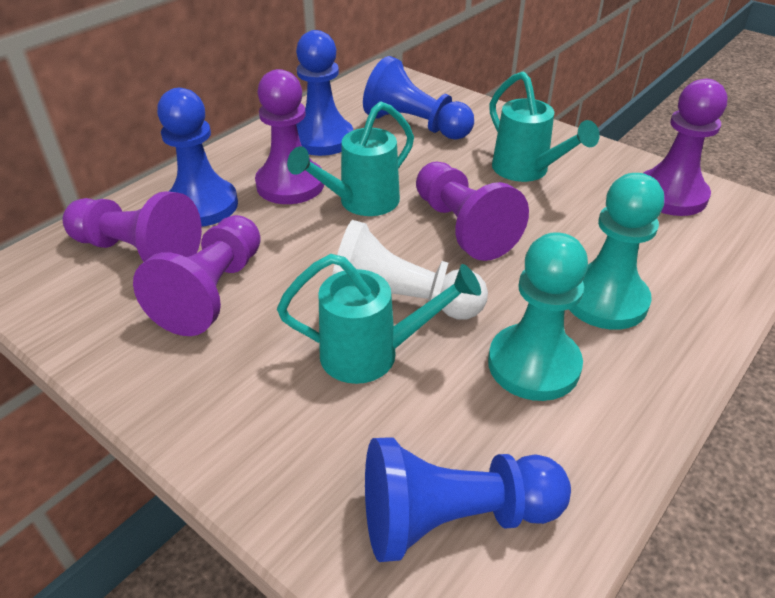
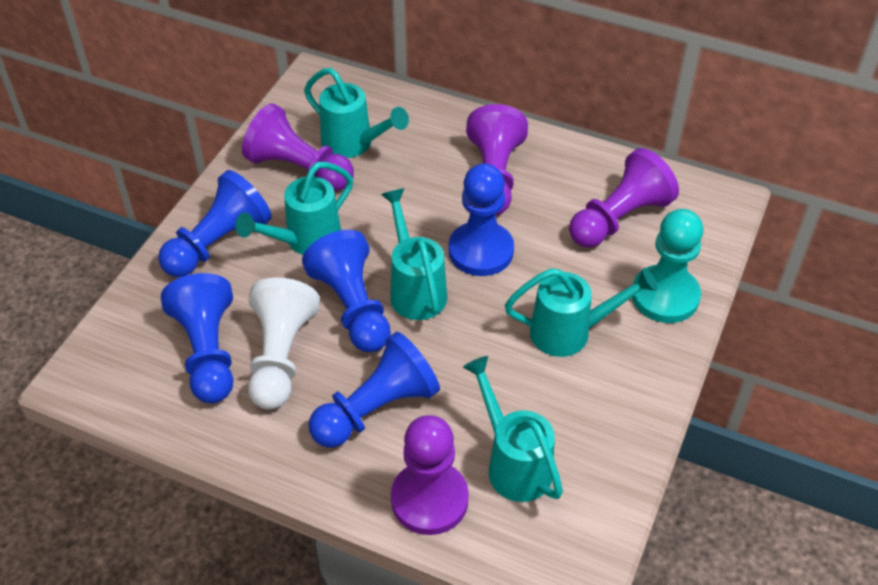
blue pawn: [157,88,238,227] [296,30,353,156] [363,56,474,140] [365,437,571,562] = 4 -> [158,170,272,277] [161,273,234,403] [302,230,391,352] [309,332,440,447] [449,163,514,276] = 5
purple pawn: [62,191,202,262] [133,215,261,336] [255,69,324,204] [416,162,529,261] [643,79,727,216] = 5 -> [242,103,354,191] [391,415,469,535] [466,104,528,215] [569,148,679,247] = 4
turquoise pawn: [488,232,588,401] [569,173,664,330] = 2 -> [632,209,703,323] = 1
turquoise watering can: [277,254,481,384] [287,101,414,216] [489,71,600,182] = 3 -> [235,162,353,255] [304,68,409,158] [381,188,447,320] [463,356,563,502] [505,268,658,357] = 5

